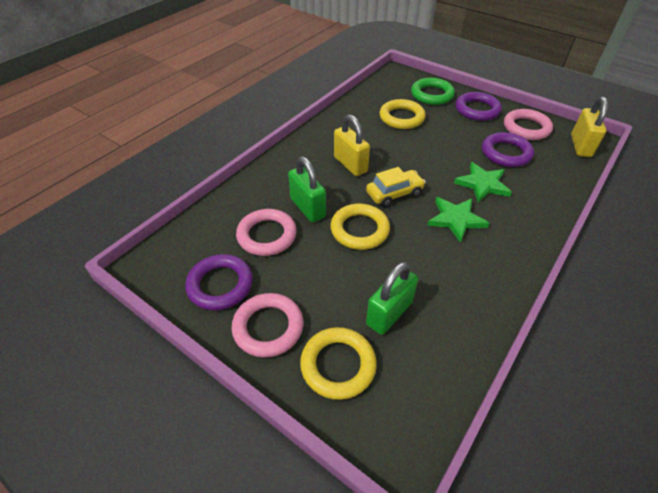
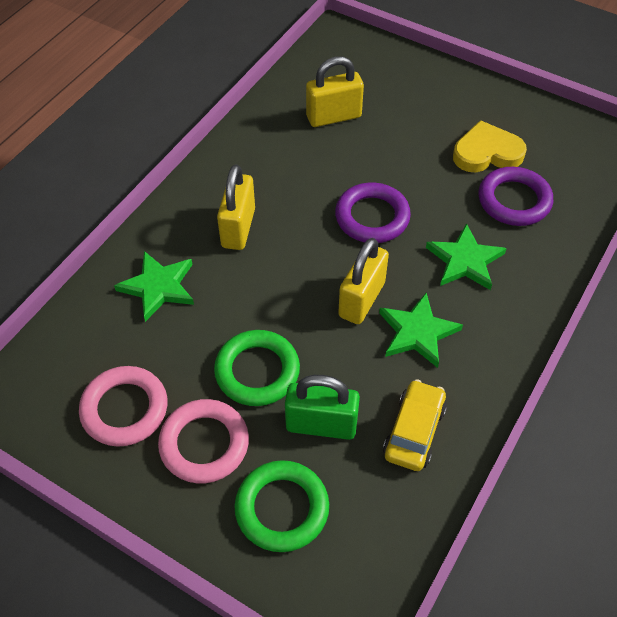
green padlock: [288,156,326,222] [366,262,418,335] = 2 -> [285,375,360,440] = 1
green ring: [411,78,455,105] = 1 -> [214,330,300,406] [234,460,329,552] = 2
green star: [427,197,489,243] [454,162,512,203] = 2 -> [114,251,194,322] [379,293,463,368] [426,223,507,290] = 3
pink ring: [232,293,304,358] [236,209,297,256] [504,109,553,140] = 3 -> [79,366,168,447] [158,399,249,483] = 2
purple ring: [185,254,253,310] [456,92,502,121] [482,132,534,167] = 3 -> [335,183,411,243] [478,167,553,226] = 2
yellow heart: none = 0 -> [453,120,527,172] = 1
yellow padlock: [334,114,370,176] [571,96,608,157] = 2 -> [217,164,255,250] [306,56,364,127] [338,238,389,324] = 3
yellow ring: [300,327,377,400] [330,204,390,250] [380,99,426,129] = 3 -> none = 0

